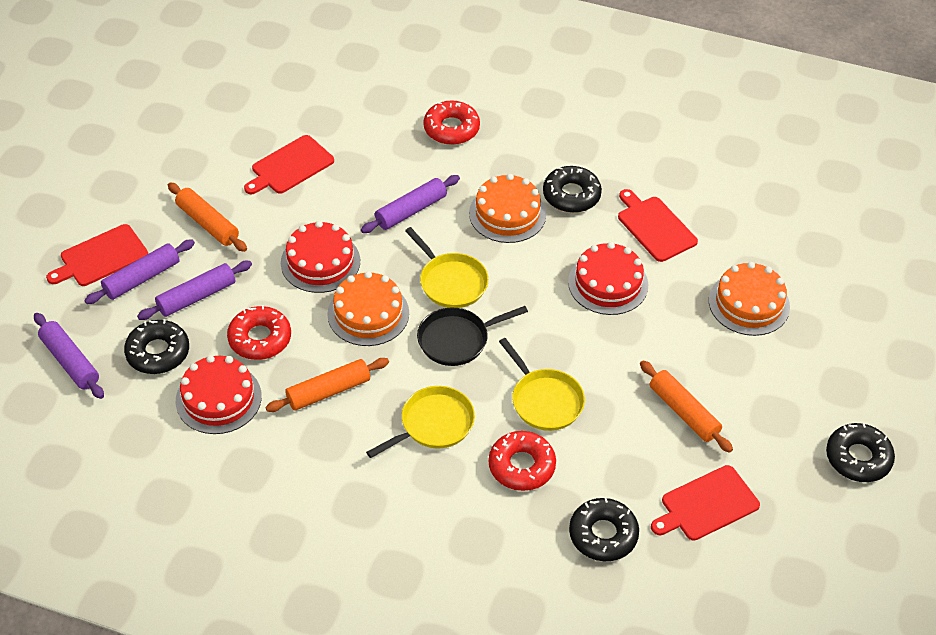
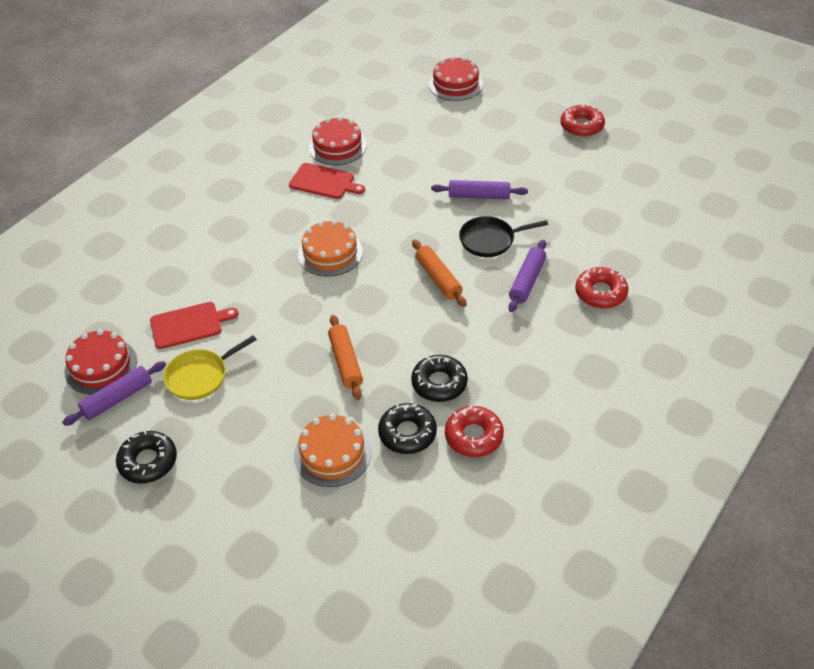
black donut: [124,319,189,374] [543,166,602,213] [569,498,639,561] [826,423,895,482] = 4 -> [116,430,177,484] [378,403,437,454] [411,355,468,402] = 3
orange cake: [327,271,409,346] [469,174,546,243] [709,262,790,336] = 3 -> [294,414,371,487] [298,220,363,277] = 2
orange rolling pin: [168,182,247,252] [265,358,389,412] [640,360,733,453] = 3 -> [328,315,363,400] [412,239,467,307] = 2
purple rolling pin: [34,313,104,399] [84,240,195,304] [137,261,252,320] [361,175,460,233] = 4 -> [62,361,166,426] [431,180,528,199] [509,240,546,312] = 3
red cutting board: [46,224,148,286] [244,135,334,194] [618,189,698,262] [651,465,760,541] = 4 -> [150,302,239,349] [289,163,365,199] = 2
yellow pan: [366,386,475,458] [405,227,489,308] [499,338,585,431] = 3 -> [163,335,257,400] = 1

